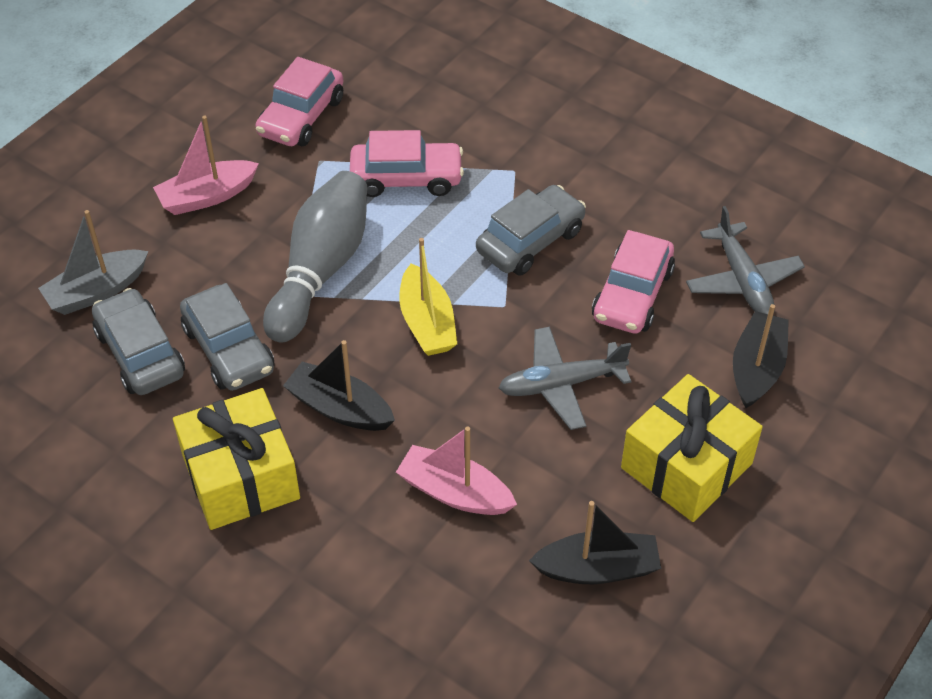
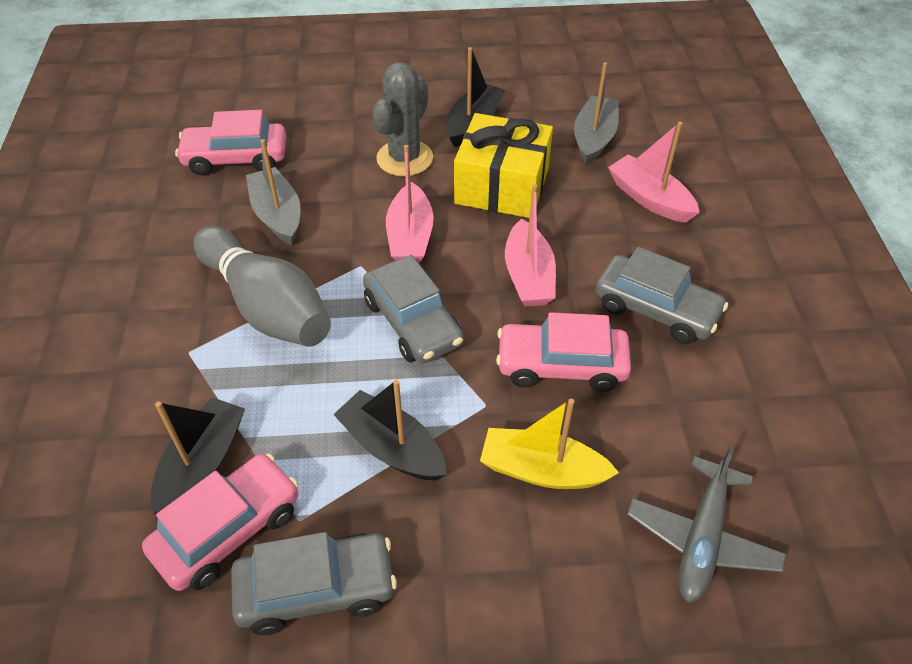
grey boat: [38,210,148,315] = 1 -> [246,139,301,245] [574,62,619,165] = 2
grey cactus: none = 0 -> [373,62,433,177] = 1
grey plane: [499,327,631,430] [686,206,805,314] = 2 -> [627,445,786,603] = 1
pink boat: [153,116,259,215] [396,427,517,515] = 2 -> [386,145,434,263] [505,184,556,307] [608,122,700,223] = 3
yellow gift: [173,388,300,530] [621,374,763,522] = 2 -> [454,113,553,218] = 1

